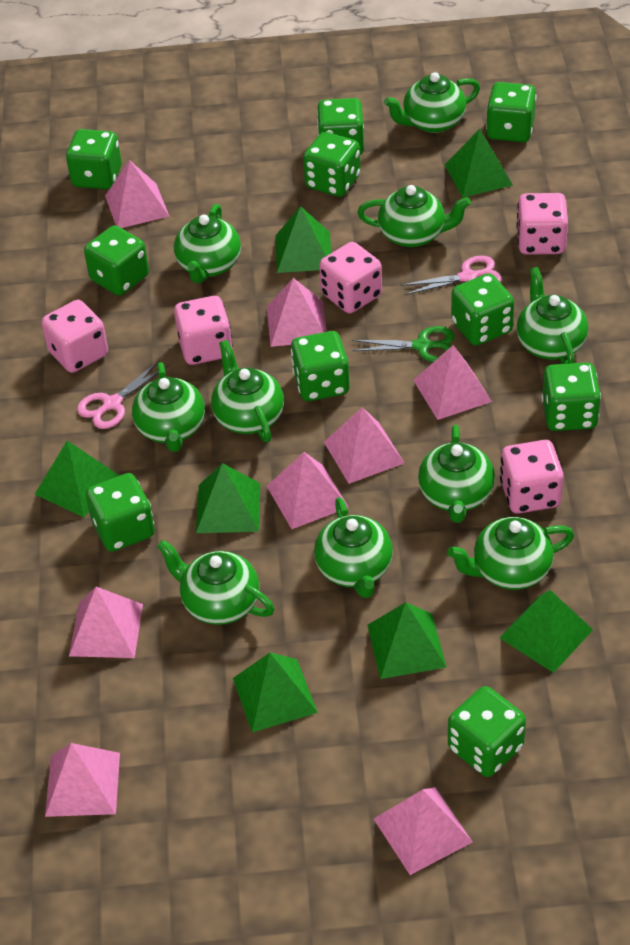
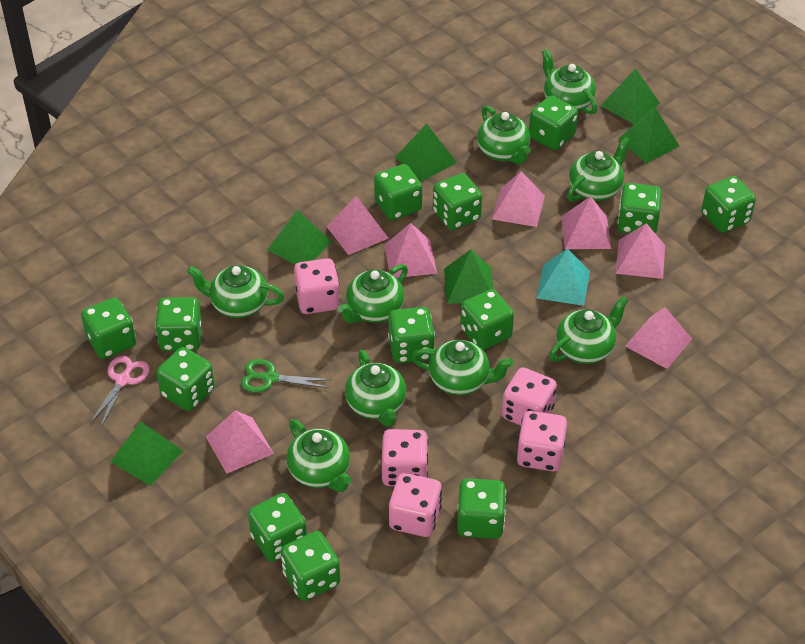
green dice: [66,129,121,189] [84,225,149,296] [86,473,155,552] [291,331,350,401] [303,132,361,197] [317,98,364,155] [448,686,526,777] [451,273,514,346] [486,82,537,142] [542,363,601,431] = 10 -> [81,297,136,359] [155,297,202,351] [157,347,215,411] [248,493,307,562] [281,531,340,601] [374,164,422,220] [388,307,435,363] [433,173,482,230] [457,478,506,539] [460,289,514,350] [529,95,578,150] [617,183,662,234] [702,176,756,233] = 13
green pyramid: [35,440,120,517] [196,463,260,533] [233,653,318,732] [275,206,331,273] [367,602,446,679] [445,129,513,198] [499,590,593,673] = 7 -> [110,422,183,486] [268,210,332,264] [395,123,457,181] [444,249,493,304] [601,68,660,124] [618,106,679,164] = 6
green teapot: [132,362,205,452] [157,540,275,625] [174,204,241,283] [211,340,284,443] [314,497,393,598] [357,185,471,247] [384,72,480,133] [418,425,495,523] [447,517,574,590] [517,267,588,364] = 10 -> [187,265,285,318] [287,419,351,492] [338,264,408,323] [345,350,406,427] [411,340,513,395] [477,106,531,164] [542,49,597,115] [549,296,629,364] [567,137,630,202] = 9
pink pyramid: [45,743,120,817] [69,587,143,658] [105,160,169,228] [267,278,327,347] [267,452,349,529] [324,407,404,484] [374,787,472,875] [413,345,492,420] = 8 -> [206,410,274,474] [326,196,389,255] [384,223,437,278] [492,171,545,227] [561,196,611,249] [616,223,665,279] [625,307,692,369] = 7
pink scissors: [77,360,169,429] [400,256,502,295] = 2 -> [90,356,150,427] = 1
turquoise pyramid: none = 0 -> [537,249,590,306] = 1

